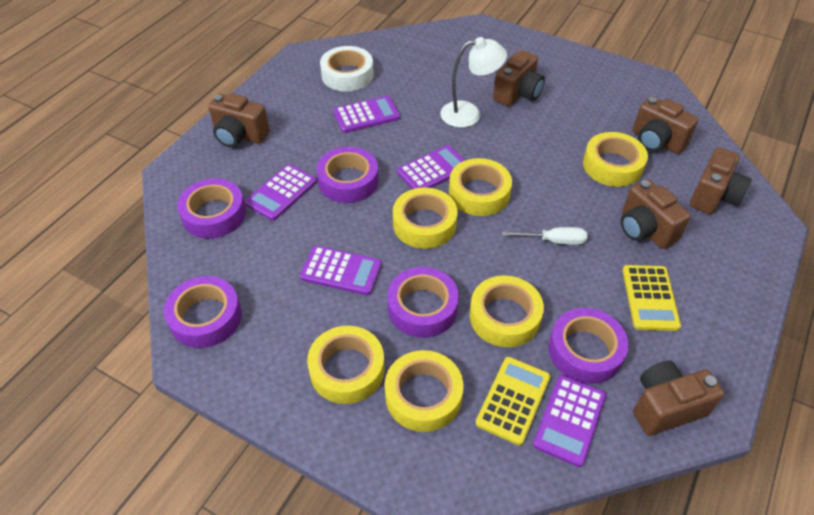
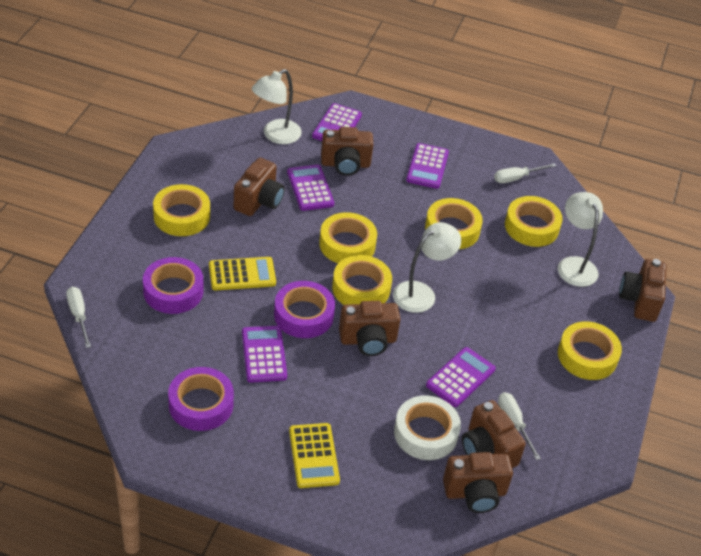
purple tape: [164,276,242,348] [177,178,246,239] [317,147,379,203] [387,267,459,338] [549,308,629,384] = 5 -> [143,257,203,314] [168,367,234,431] [274,281,335,338] = 3
white lamp: [440,37,507,127] = 1 -> [252,69,302,144] [393,222,461,313] [558,192,603,287] = 3
white screwdriver: [502,227,587,245] = 1 -> [66,287,91,348] [494,163,556,183] [498,392,541,460] = 3

